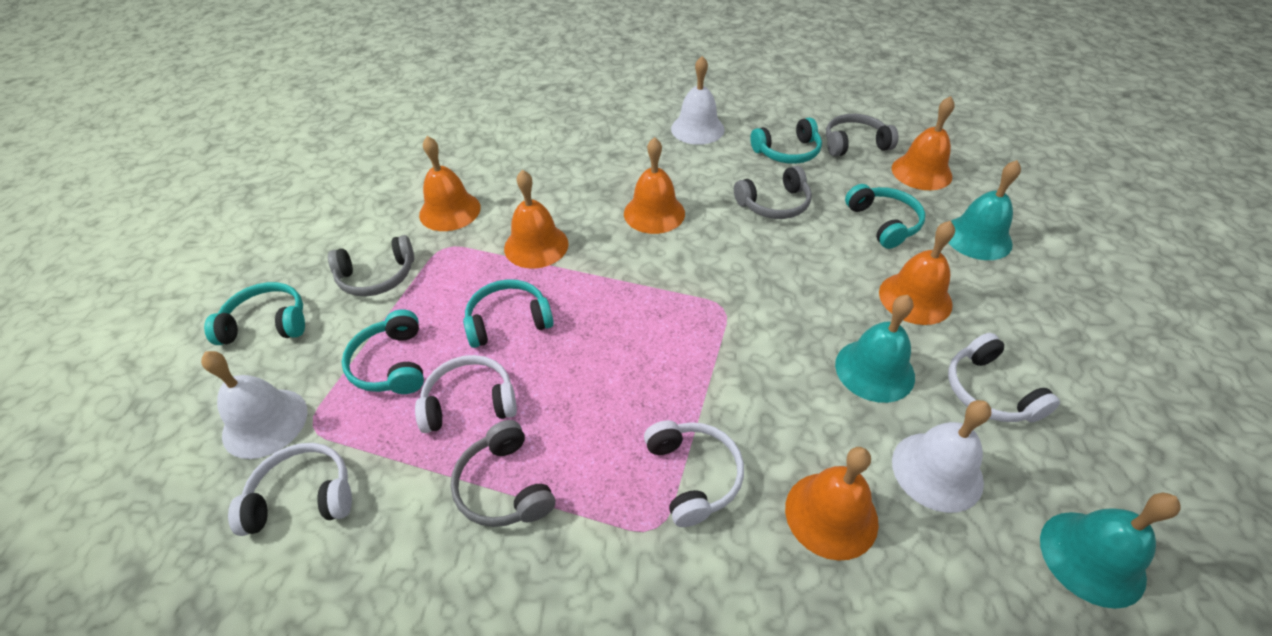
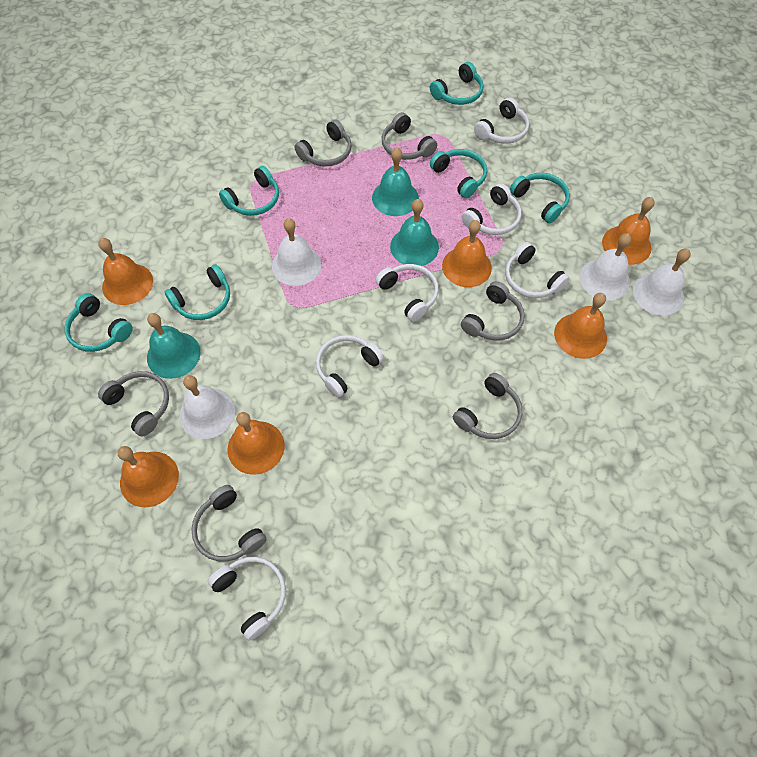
grey headphones: [328,235,414,296] [450,420,555,527] [734,166,812,219] [826,114,898,157] = 4 -> [98,371,169,436] [191,485,266,562] [294,119,352,166] [382,112,437,160] [453,373,522,439] [461,281,525,341] = 6
turquoise headphones: [204,282,305,345] [342,309,424,394] [463,279,554,348] [750,117,822,164] [845,184,925,249] = 5 -> [64,293,133,352] [165,264,230,320] [219,166,279,216] [430,62,484,105] [430,149,487,198] [510,173,570,223] = 6
white bell: [201,351,308,459] [671,56,725,145] [892,400,991,513] = 3 -> [179,375,235,439] [272,218,321,286] [579,233,631,301] [633,249,691,316] = 4
white headphones: [228,443,352,536] [415,355,517,433] [644,420,744,527] [948,333,1060,423] = 4 -> [208,557,286,641] [316,335,384,398] [376,264,439,322] [462,183,522,235] [474,98,529,144] [505,242,570,298] = 6

